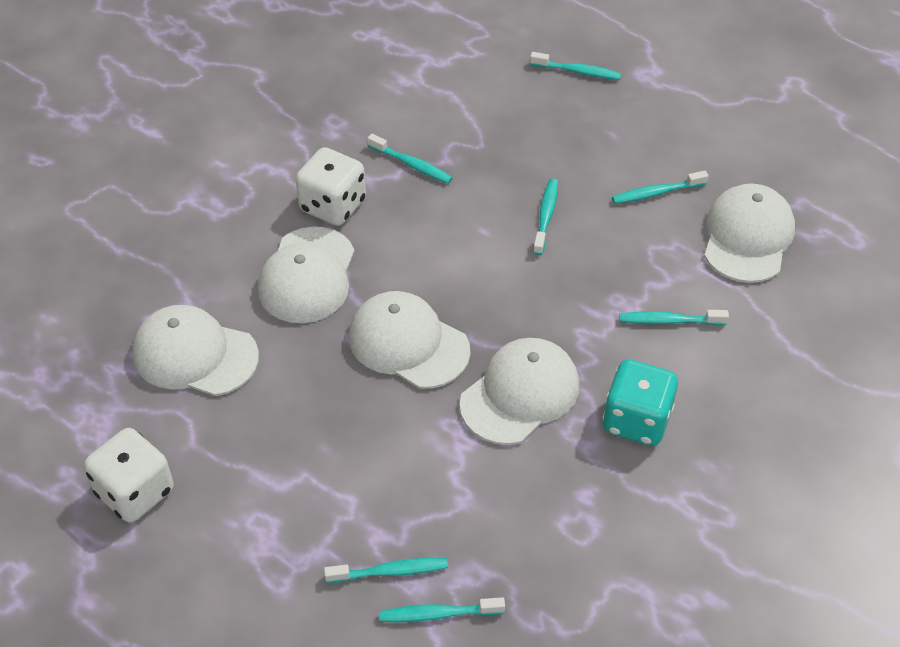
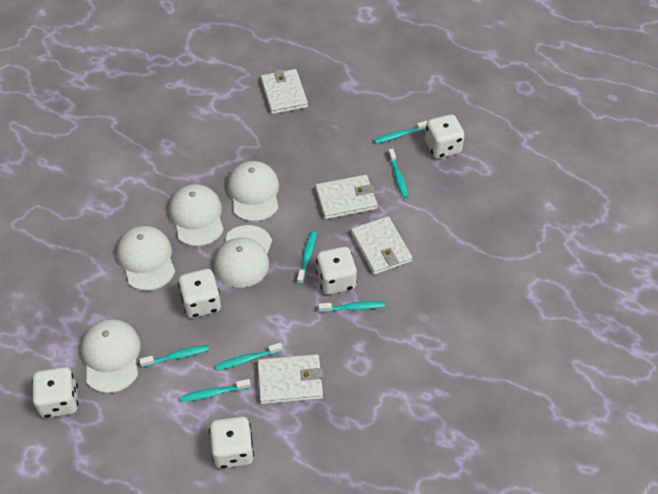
turquoise dice: [603,359,678,446] = 1 -> none = 0
white dice: [84,428,174,523] [295,147,366,226] = 2 -> [32,367,78,418] [178,269,221,318] [209,416,254,468] [316,247,357,295] [425,114,465,159] = 5
white wallet: none = 0 -> [257,354,323,404] [261,69,308,114] [315,175,377,219] [351,216,412,275] = 4

